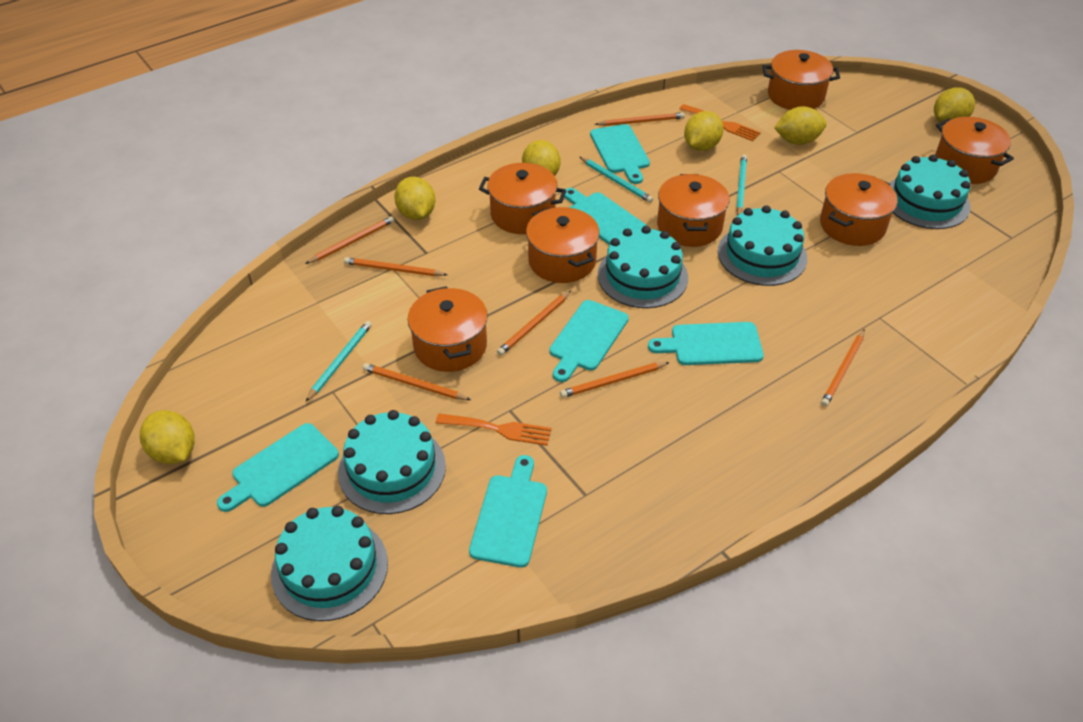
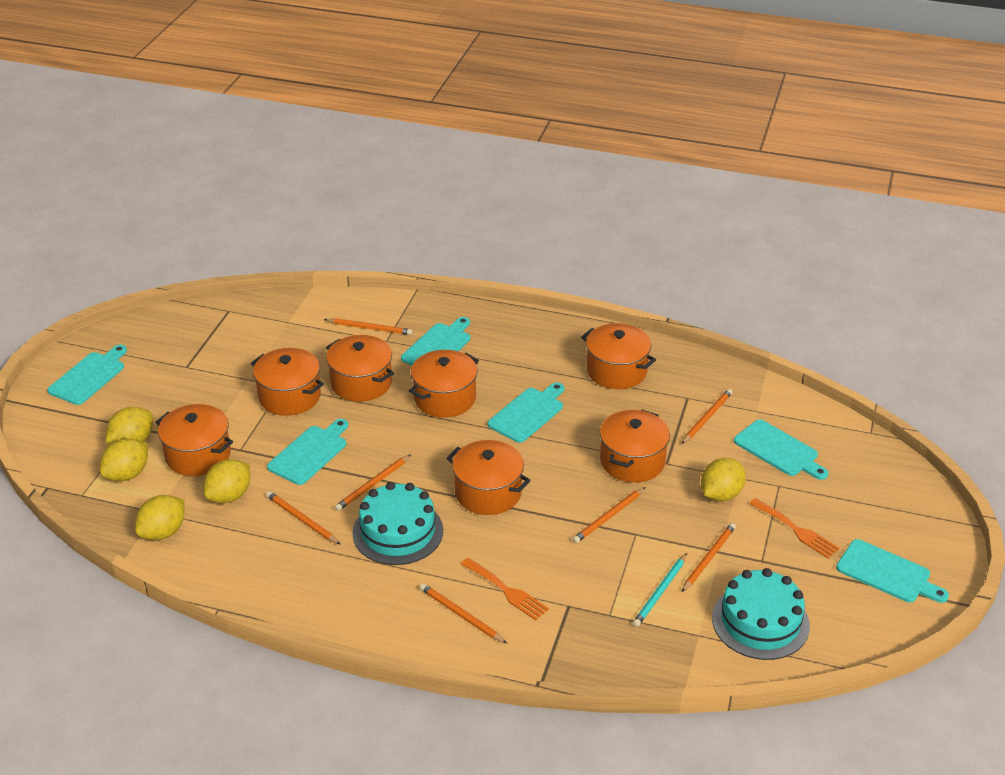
turquoise cake: [271,506,388,621] [338,410,446,514] [598,226,688,308] [718,205,807,286] [889,155,971,229] = 5 -> [352,482,443,565] [712,568,810,660] = 2
turquoise pencil: [306,321,372,402] [580,157,653,203] [736,154,747,215] = 3 -> [633,553,687,627] = 1
yellow lemon: [140,410,195,464] [394,177,435,220] [522,140,560,176] [684,111,724,151] [774,106,827,145] [934,87,975,125] = 6 -> [100,438,148,481] [105,407,153,445] [135,495,184,540] [203,459,250,503] [701,458,746,501] = 5

